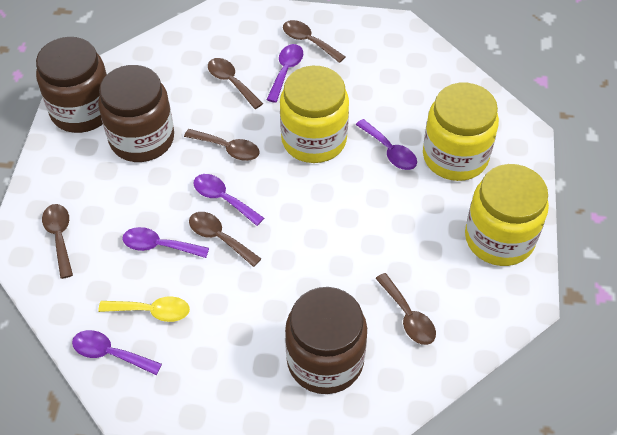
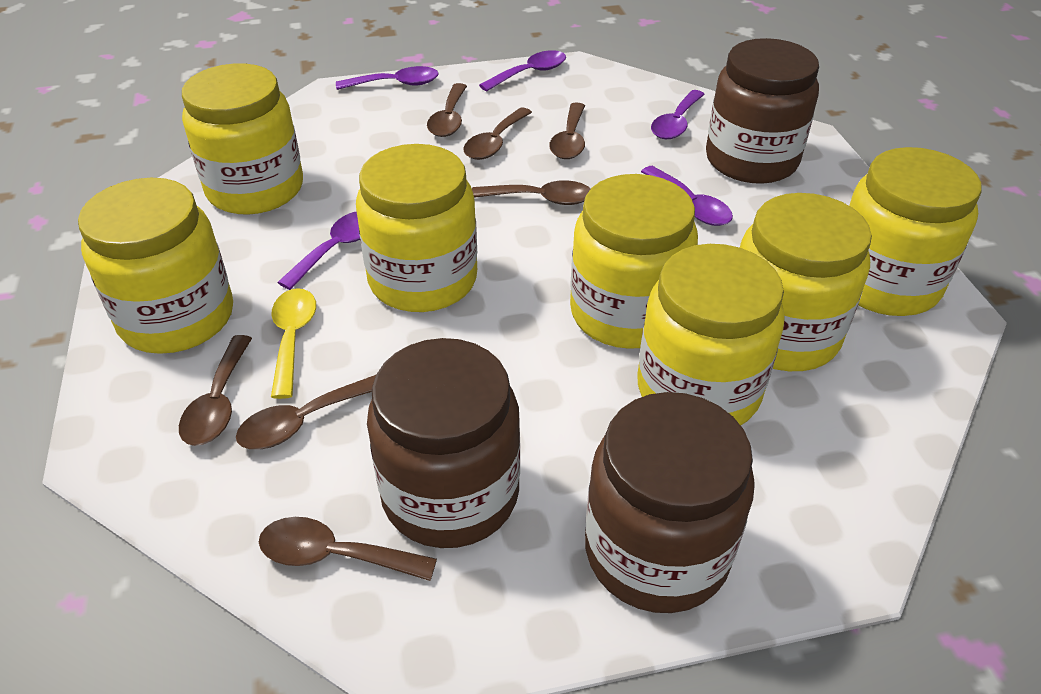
brown spoon: [42,204,73,279] [184,129,260,161] [189,212,261,267] [208,58,263,109] [283,20,345,63] [375,273,436,345] = 6 -> [179,335,252,446] [236,375,376,449] [259,517,437,581] [427,83,467,137] [463,108,532,160] [472,180,590,205] [549,102,585,159] = 7
yellow jar: [280,66,349,163] [423,82,499,181] [465,164,549,266] = 3 -> [78,178,233,354] [182,64,303,215] [356,144,477,312] [570,174,698,349] [637,244,785,425] [740,193,872,371] [849,147,981,316] = 7

